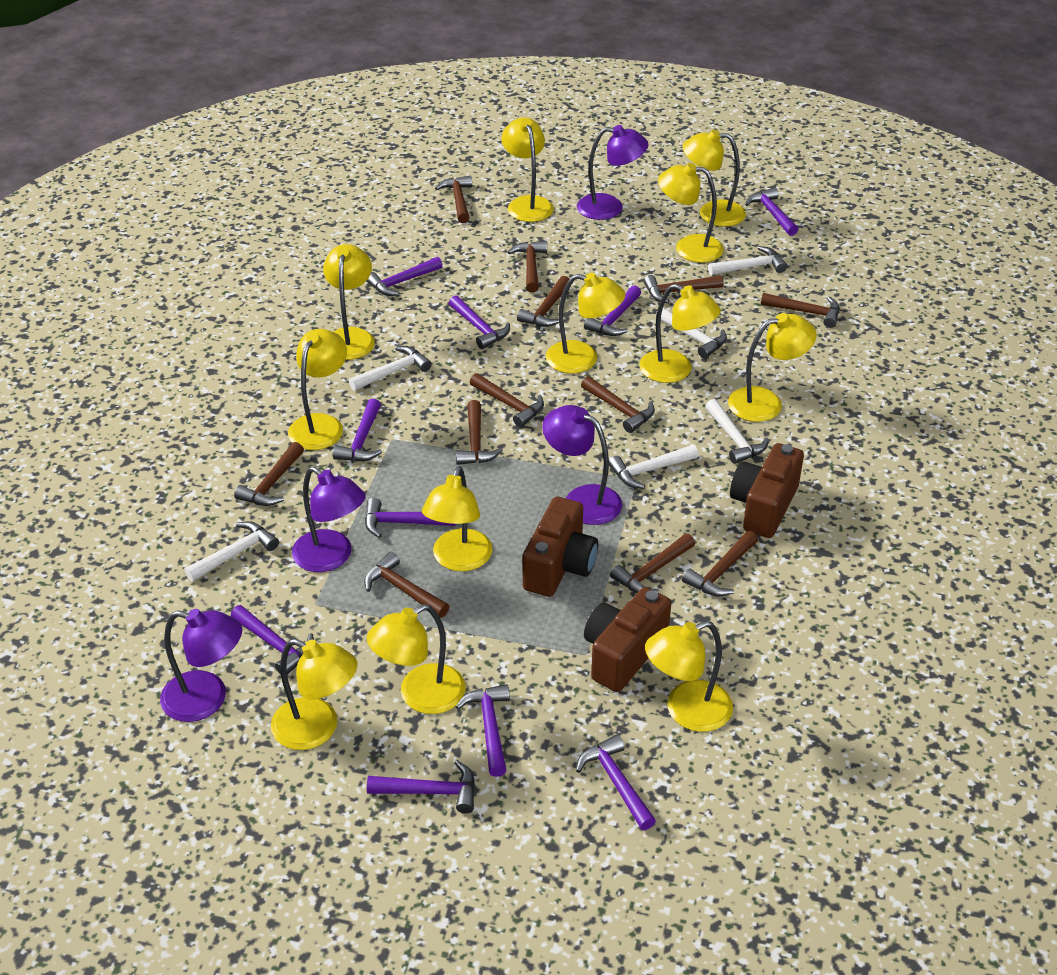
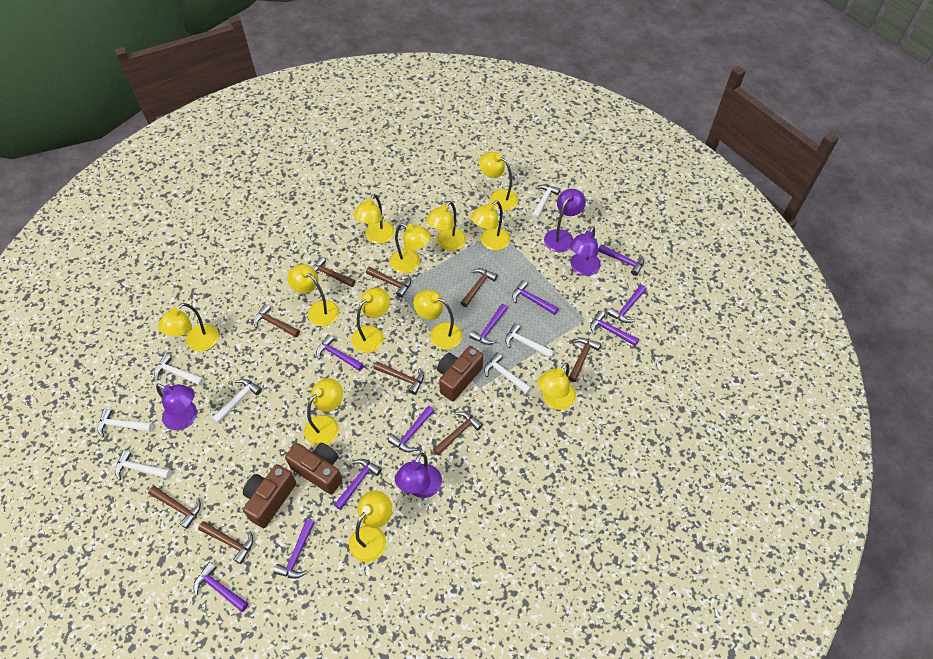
brown hammer: [234,442,304,506] [364,552,450,618] [435,175,472,223] [456,400,503,465] [470,373,544,427] [508,241,547,293] [517,276,569,327] [581,376,655,433] [610,533,695,593] [643,275,724,304] [682,530,758,597] [761,293,840,328] = 12 -> [148,486,201,529] [198,521,253,564] [254,304,300,337] [312,257,356,287] [366,267,411,298] [374,361,424,395] [433,411,483,456] [461,268,498,307] [568,338,601,382] = 9
white hammer: [185,521,279,582] [349,346,432,391] [609,445,698,489] [655,307,727,358] [705,399,769,464] [708,246,787,275] = 6 -> [97,409,153,437] [115,450,171,481] [154,354,204,386] [212,379,262,424] [484,353,531,394] [505,323,554,359] [531,184,560,220] = 7

